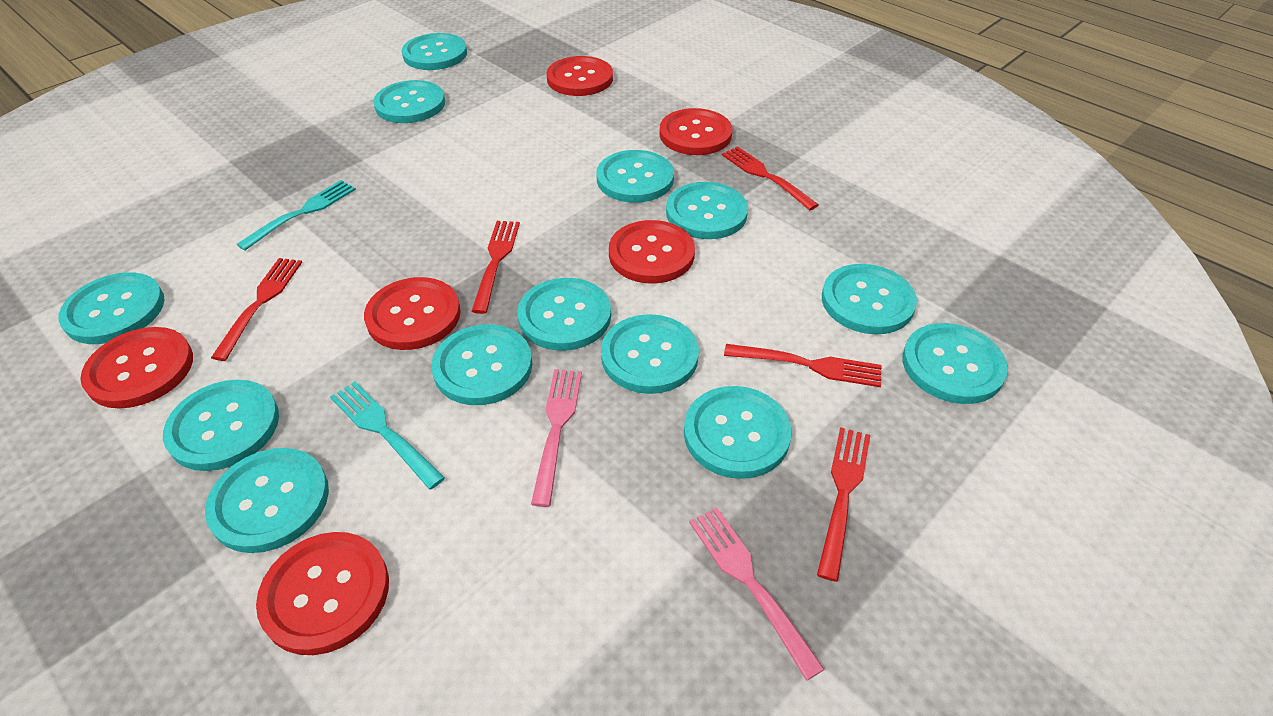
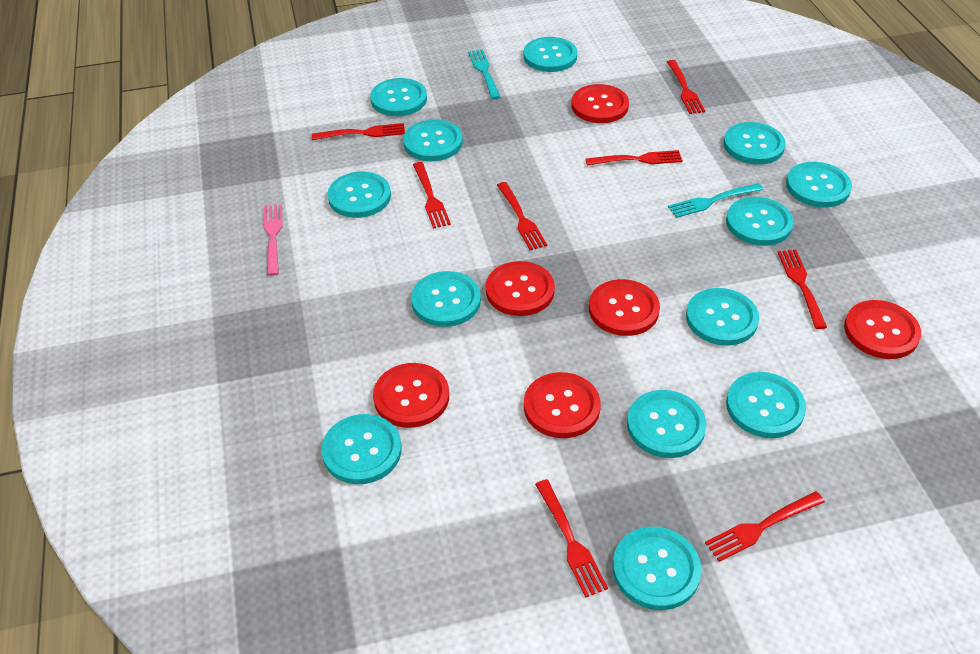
pink fork: [531,369,582,507] [689,507,825,681] = 2 -> [264,204,282,276] = 1
red fork: [211,258,302,361] [471,221,520,314] [722,146,819,211] [724,344,882,387] [817,427,870,582] = 5 -> [312,123,405,140] [413,162,451,229] [497,182,547,250] [535,479,608,598] [586,150,683,166] [667,60,705,114] [705,491,825,562] [778,250,827,329] = 8

